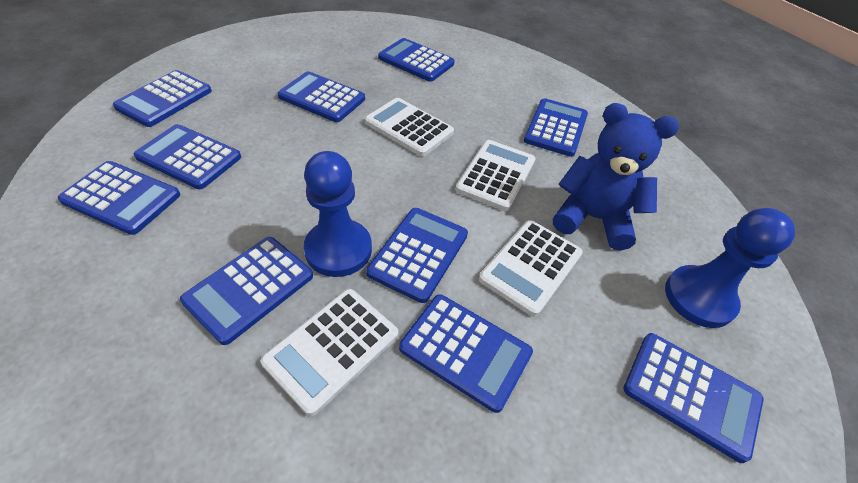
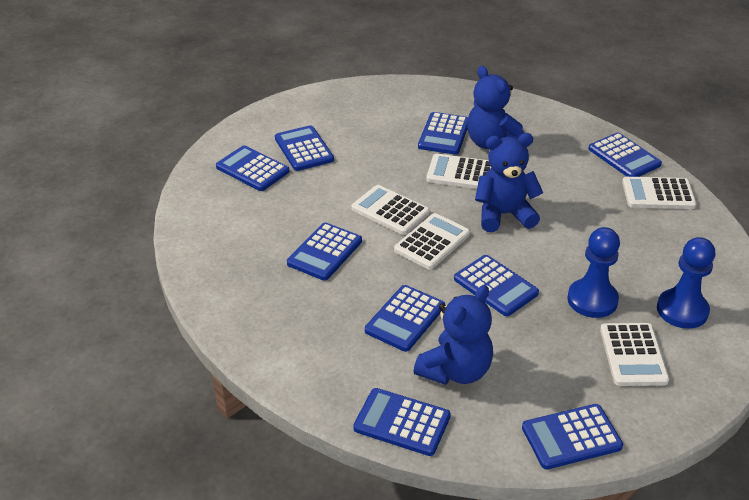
blue calculator: [58,161,180,235] [113,70,212,127] [134,124,241,189] [180,237,313,345] [278,71,365,122] [366,208,468,303] [378,38,455,82] [399,294,533,413] [524,98,588,157] [624,333,763,463] = 10 -> [216,145,289,191] [275,125,334,171] [287,223,362,281] [353,388,451,456] [365,285,445,352] [418,112,468,155] [454,255,539,316] [522,404,623,470] [588,133,662,177] = 9
blue teddy bear: [553,103,679,251] = 1 -> [413,285,493,385] [467,66,524,149] [475,133,543,232] = 3
white calculator: [261,289,399,416] [365,98,454,157] [455,140,536,211] [479,220,583,317] = 4 -> [351,185,430,235] [394,213,470,270] [426,154,491,189] [600,323,669,386] [622,177,697,209] = 5

